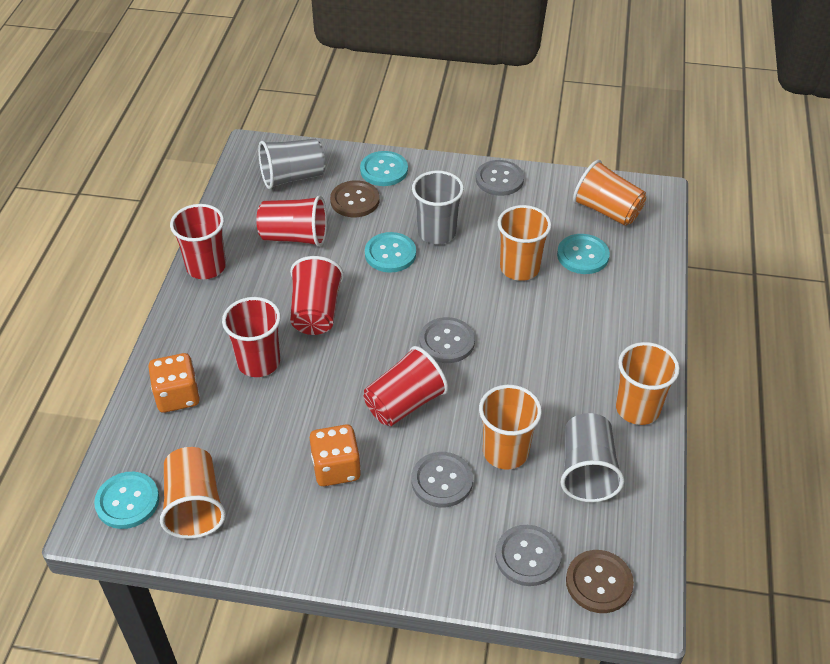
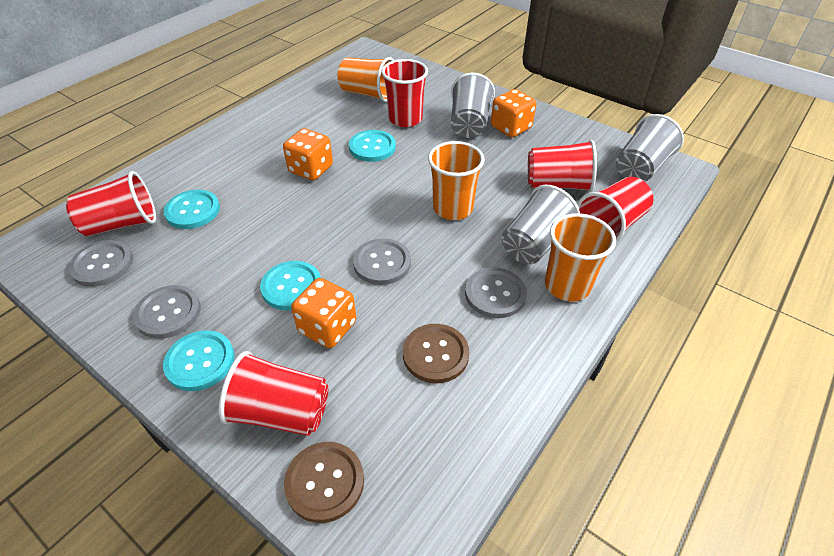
orange cup: [160,447,226,539] [479,385,542,470] [498,205,552,281] [573,160,646,226] [616,342,680,425] = 5 -> [337,57,394,102] [428,141,484,220] [545,213,616,302] = 3
orange dice: [148,353,200,413] [310,425,361,486] = 2 -> [283,128,333,181] [291,278,356,348] [491,89,536,137] = 3

